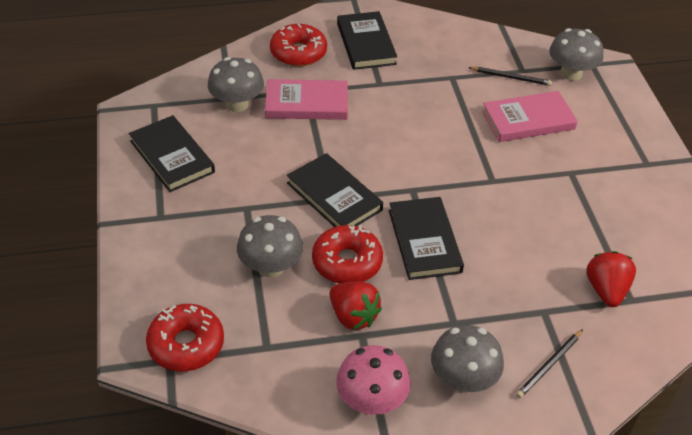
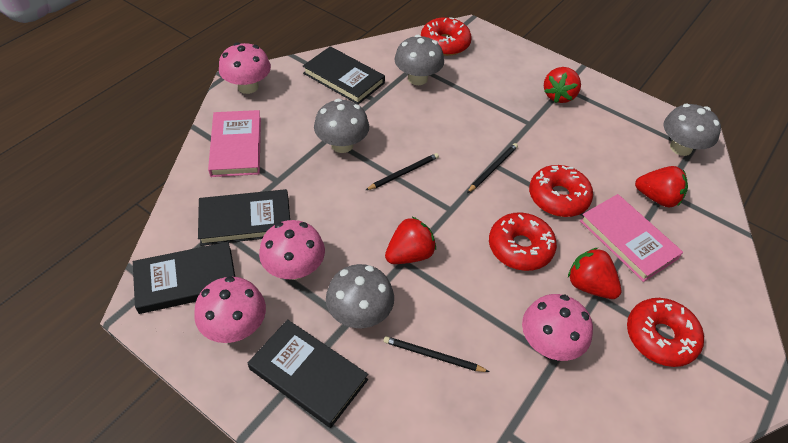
black pencil: [468,67,552,86] [516,329,583,398] = 2 -> [366,153,439,190] [384,336,489,372] [467,143,518,193] = 3
pink mushroom: [336,345,411,415] = 1 -> [194,276,266,343] [219,42,271,94] [259,220,325,280] [522,294,593,361] = 4
red donut: [146,304,224,372] [270,24,327,67] [312,225,383,284] = 3 -> [421,17,472,56] [489,212,557,271] [529,165,593,217] [627,298,704,367] = 4
red strawberry: [329,282,382,330] [586,251,636,307] = 2 -> [385,217,436,264] [544,67,581,103] [568,247,621,299] [635,166,688,207] = 4

